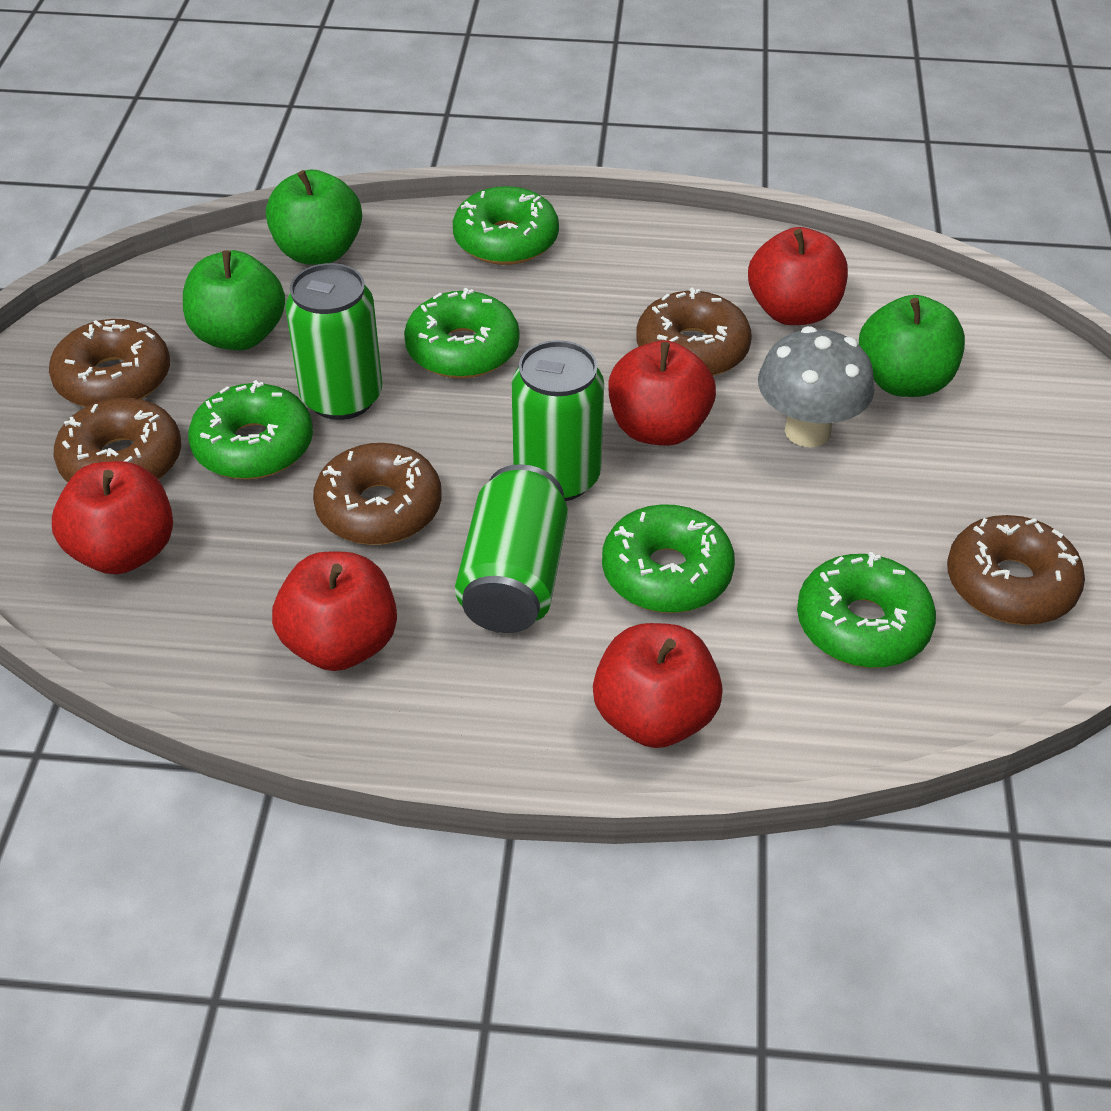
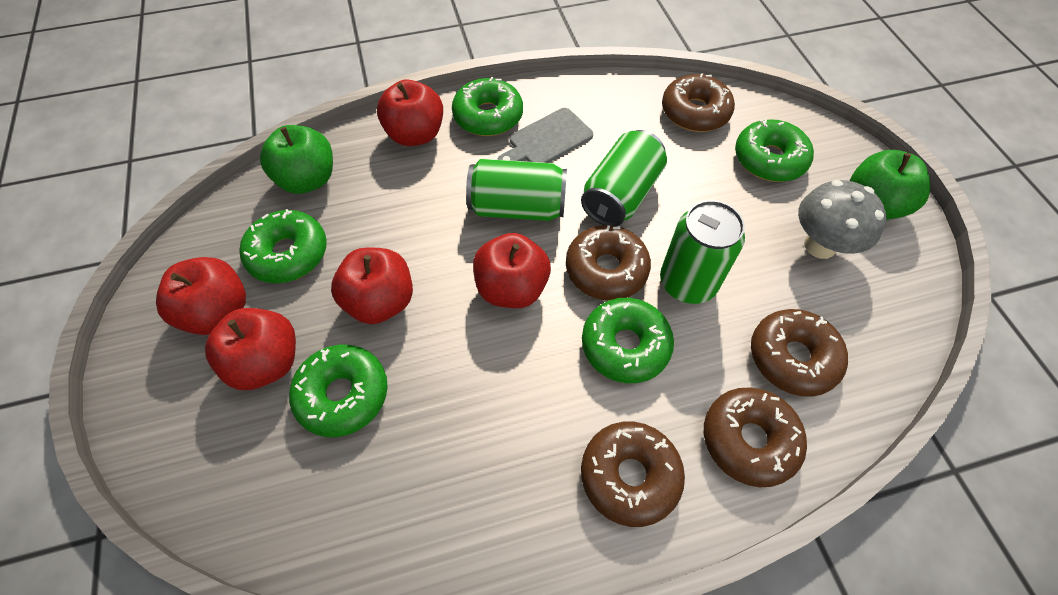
green apple: [183,250,285,350] [266,170,362,265] [859,295,965,397] = 3 -> [260,125,333,194] [850,150,930,220] = 2
grey cutting board: none = 0 -> [498,108,593,163] = 1

